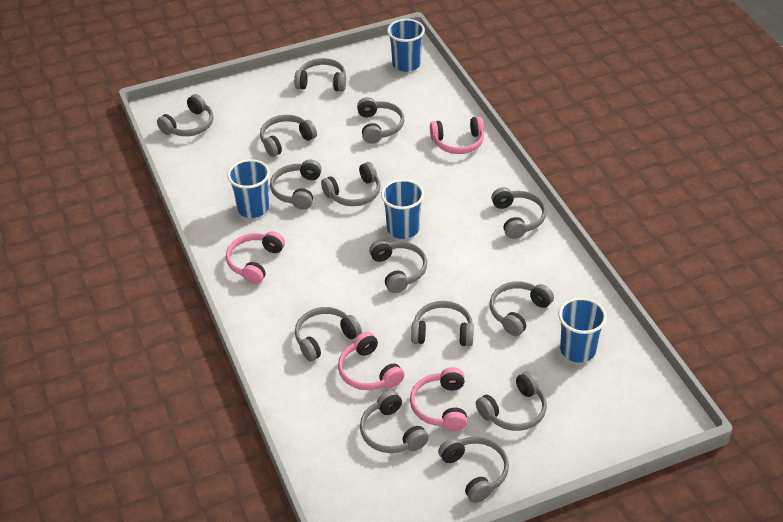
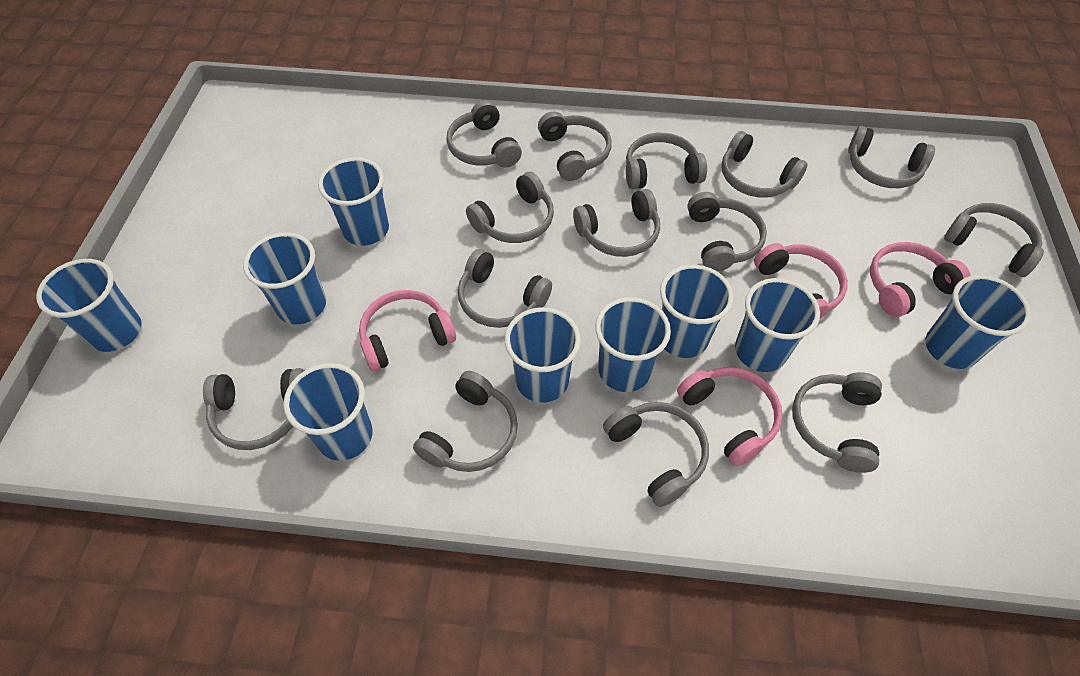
blue cup: [227,159,270,218] [381,179,424,239] [387,19,425,72] [559,297,607,363] = 4 -> [36,259,142,352] [243,233,326,324] [283,363,373,461] [318,157,389,246] [505,307,581,403] [595,297,671,392] [660,265,733,358] [735,278,820,372] [925,275,1031,369] = 9

